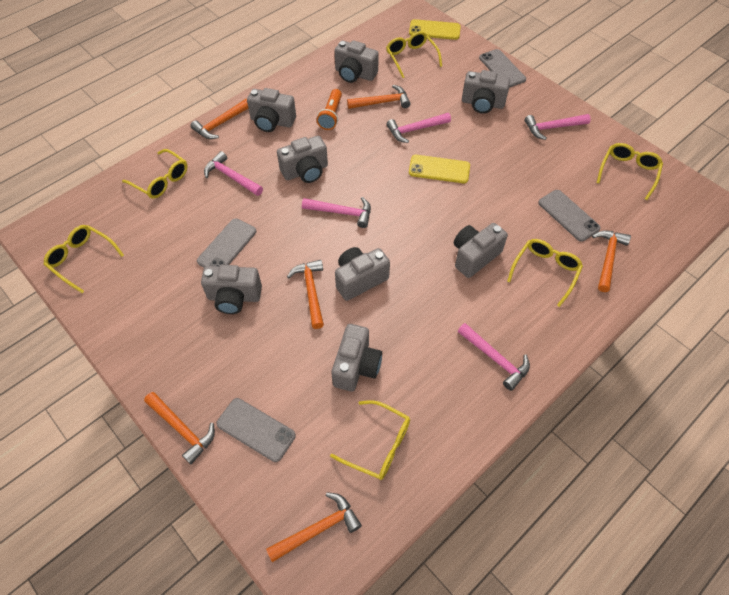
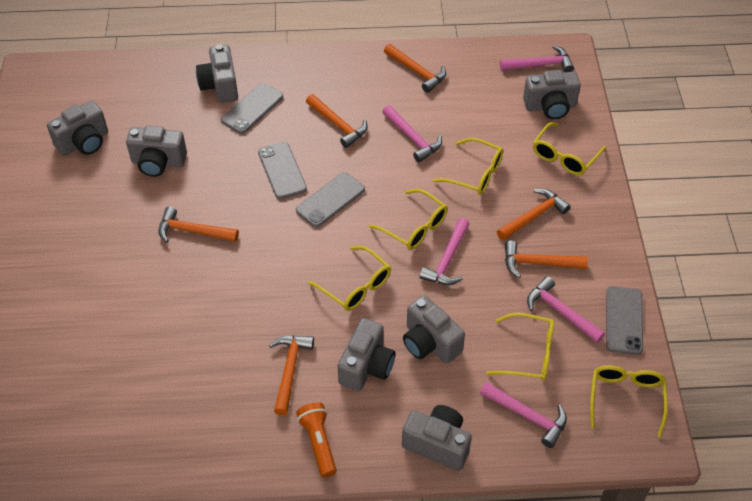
grey camera: [201,265,262,314] [247,88,296,132] [277,136,328,183] [331,324,382,391] [335,40,379,83] [335,247,390,301] [454,223,508,278] [462,70,510,114] = 8 -> [47,101,108,156] [126,126,187,177] [196,44,238,103] [338,318,396,391] [402,405,472,471] [403,295,465,363] [523,70,581,119] = 7
yellow phone: [409,19,461,40] [409,155,470,183] = 2 -> none = 0

